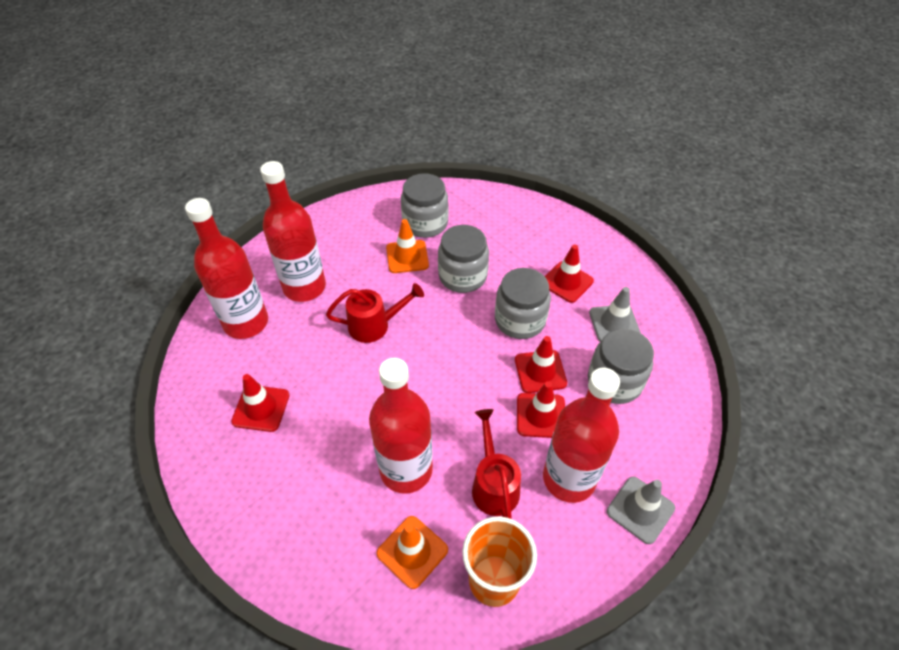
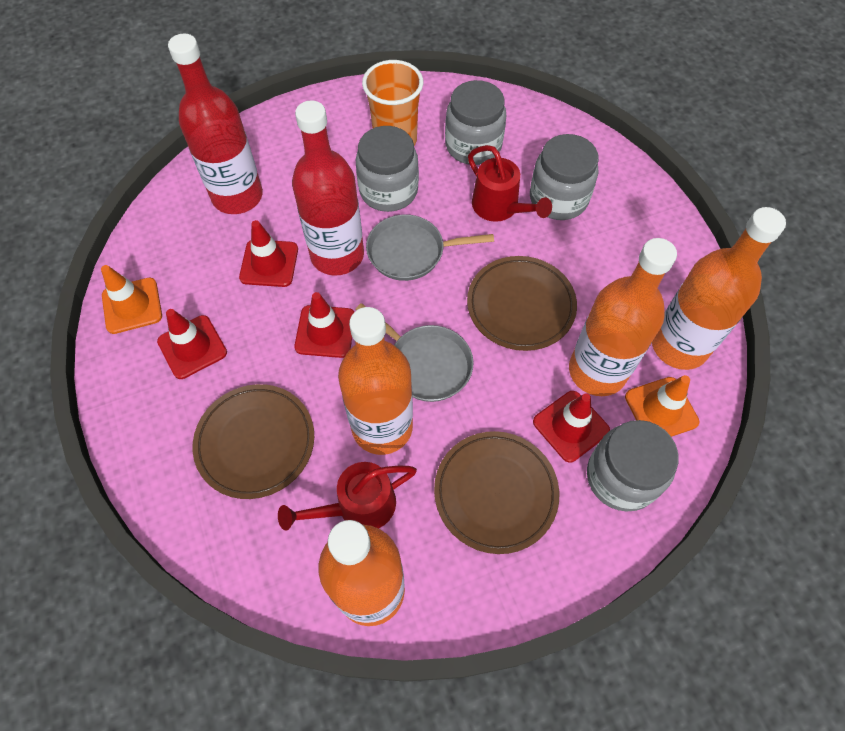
brown plate: none = 0 -> [193,384,314,499] [434,431,559,554] [467,256,577,351] = 3
grey pan: none = 0 -> [355,303,473,402] [366,214,494,281] = 2
grey traffic cone: [589,287,641,342] [607,477,675,544] = 2 -> none = 0
orange bottle: none = 0 -> [319,520,405,626] [338,307,413,455] [569,238,677,396] [652,207,786,370] = 4
red bottle: [185,198,268,339] [260,161,326,302] [369,358,433,494] [543,368,620,503] = 4 -> [168,34,263,214] [292,100,364,276] = 2

